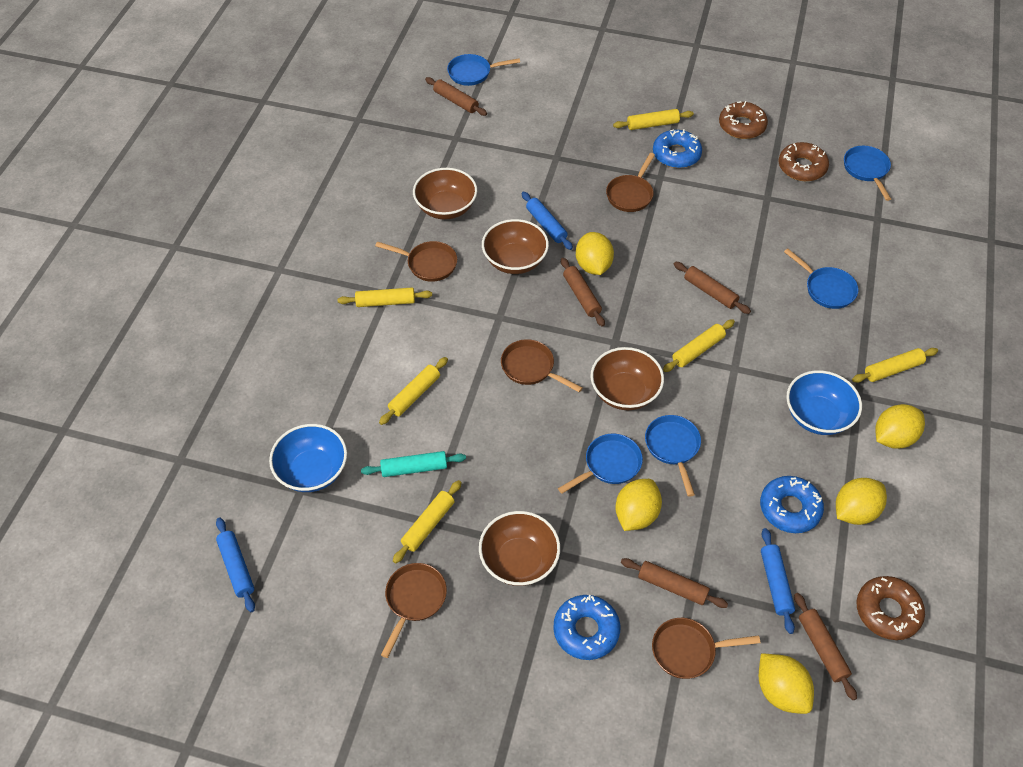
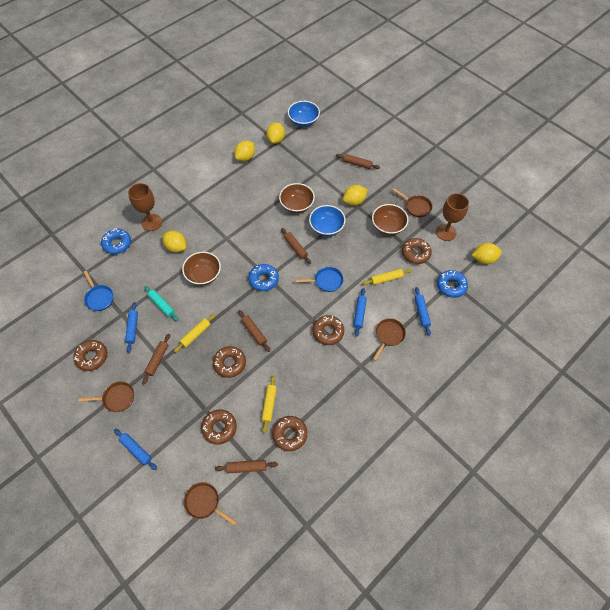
blue pan: [447,54,520,86] [558,434,643,494] [645,415,701,497] [784,249,858,309] [844,146,891,201] = 5 -> [83,271,114,311] [295,267,343,292] = 2
blue rolling pin: [216,518,255,612] [522,192,573,250] [761,528,795,634] = 3 -> [114,429,157,470] [125,302,138,353] [353,288,367,337] [415,287,431,336] = 4
brown bowl: [413,168,477,219] [479,511,560,586] [482,219,549,274] [591,347,664,410] = 4 -> [182,252,221,285] [279,183,315,213] [372,204,408,235] = 3
brown donut: [719,101,768,139] [779,142,829,181] [857,576,925,640] = 3 -> [73,340,108,371] [201,409,237,445] [213,346,246,378] [272,416,307,451] [312,315,344,345] [402,238,432,264] = 6
brown goblet: none = 0 -> [128,183,162,231] [436,193,469,241] = 2
brown pan: [375,241,457,282] [381,563,447,658] [501,339,583,392] [606,153,655,212] [652,618,760,679] = 5 -> [78,381,134,412] [184,482,237,526] [373,318,406,361] [393,188,432,217] = 4
yellow rolling pin: [337,288,432,307] [379,357,448,425] [393,480,462,563] [613,109,694,130] [663,319,735,372] [852,348,938,383] = 6 -> [174,314,216,353] [261,375,277,433] [362,269,412,285] = 3

